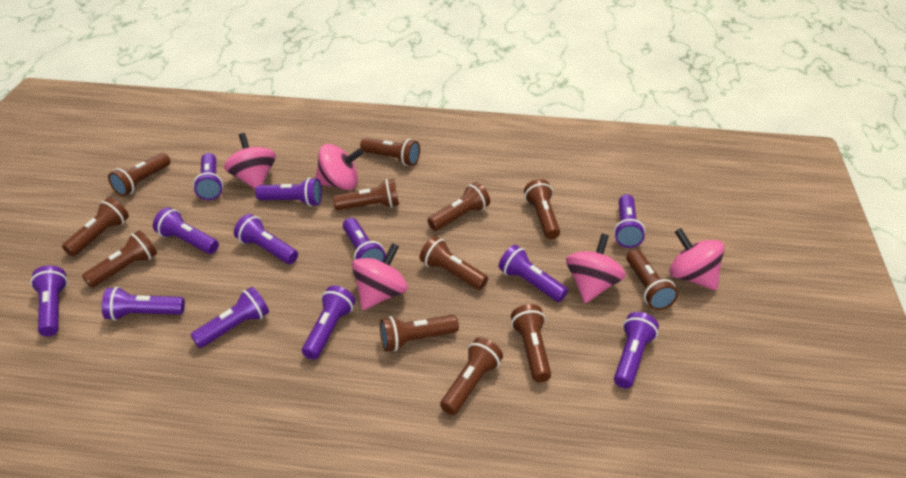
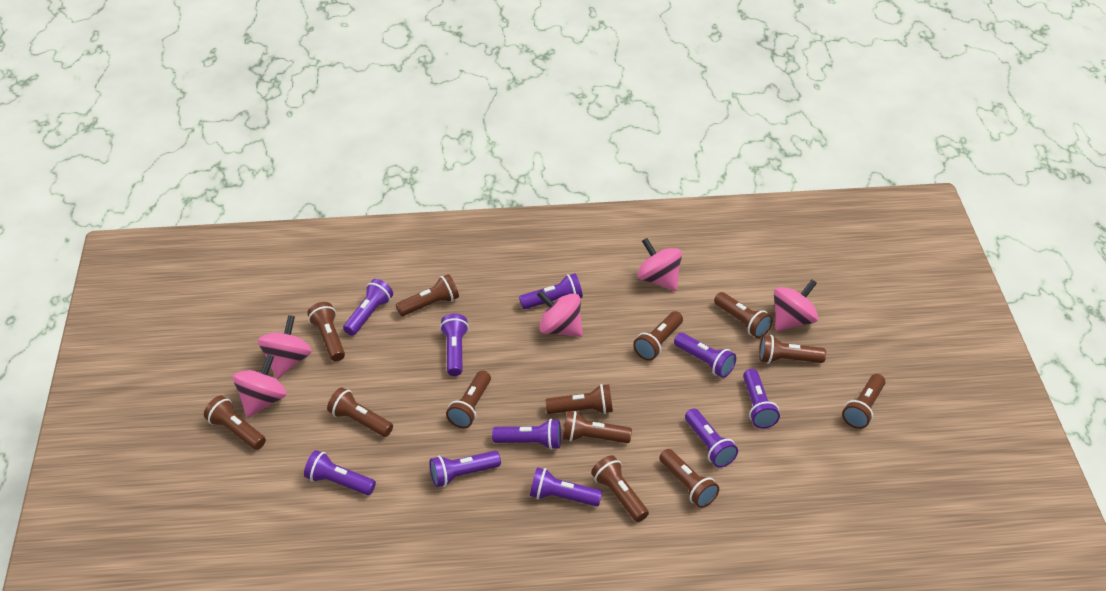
brown flashlight: [62,197,129,256] [82,230,157,288] [108,153,171,196] [333,179,399,210] [360,138,420,166] [380,315,459,352] [420,236,488,290] [428,182,490,231] [440,337,503,415] [511,304,551,383] [524,179,560,239] [627,249,678,310] = 12 -> [204,396,266,450] [307,302,345,362] [327,387,393,437] [396,274,459,316] [446,371,491,428] [545,384,613,414] [563,411,632,443] [591,455,649,522] [633,311,683,361] [659,449,719,508] [714,292,773,338] [759,335,826,364] [842,374,885,429] = 13
purple flashlight: [30,265,68,337] [102,287,185,321] [153,207,219,254] [190,287,269,348] [193,153,223,200] [234,214,298,264] [255,178,322,207] [302,286,355,360] [343,218,386,262] [499,245,568,302] [614,194,645,248] [614,312,659,389] = 12 -> [304,450,376,495] [343,279,393,336] [429,451,501,487] [440,313,469,376] [492,419,561,450] [519,273,583,309] [530,467,602,507] [674,333,736,378] [685,409,738,467] [743,369,780,428] = 10

